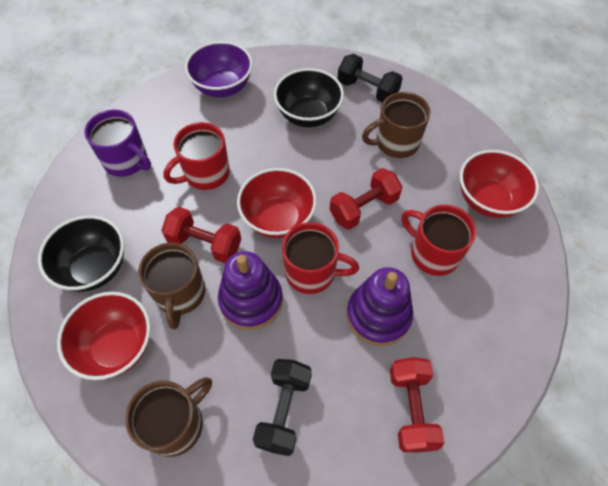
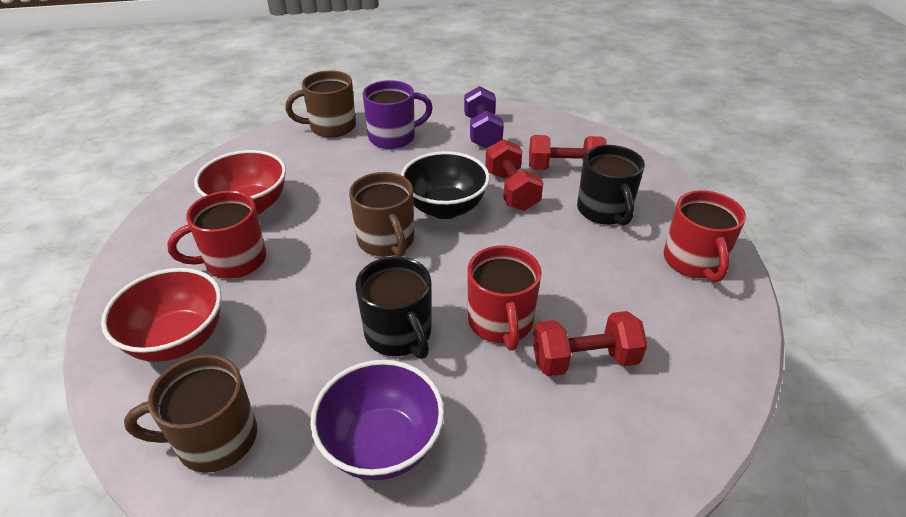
black bowl: [38,215,124,292] [274,68,344,127] = 2 -> [401,151,490,219] = 1
black dumbbell: [253,359,312,456] [337,54,403,103] = 2 -> none = 0
black mug: none = 0 -> [355,256,431,359] [577,145,645,226] = 2
purple dumbbell: none = 0 -> [464,86,504,148] = 1
purple stacking toy: [218,251,283,330] [347,267,413,346] = 2 -> none = 0
red bowl: [57,292,151,380] [237,168,317,238] [460,150,539,218] = 3 -> [101,268,222,362] [194,150,286,215] = 2

